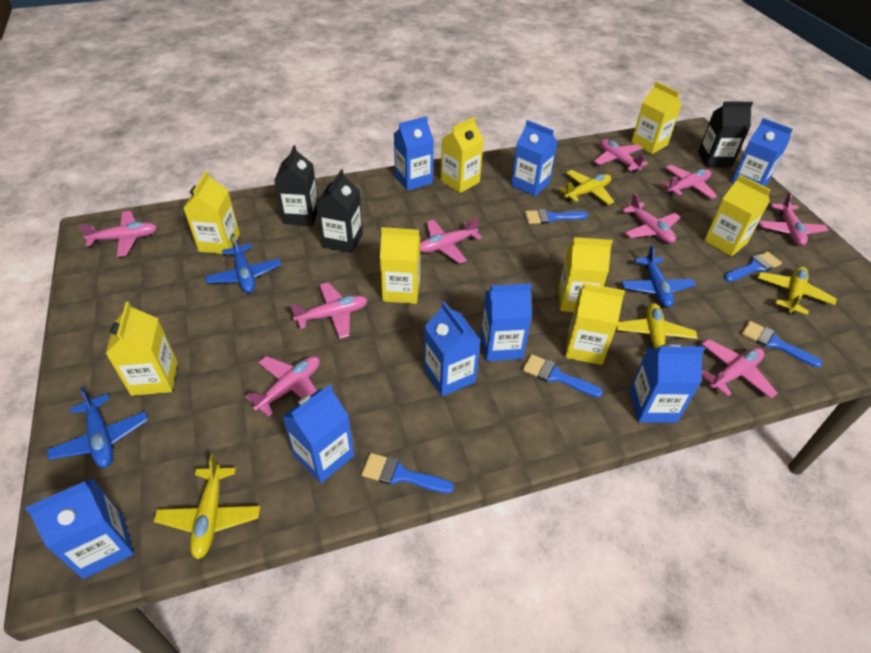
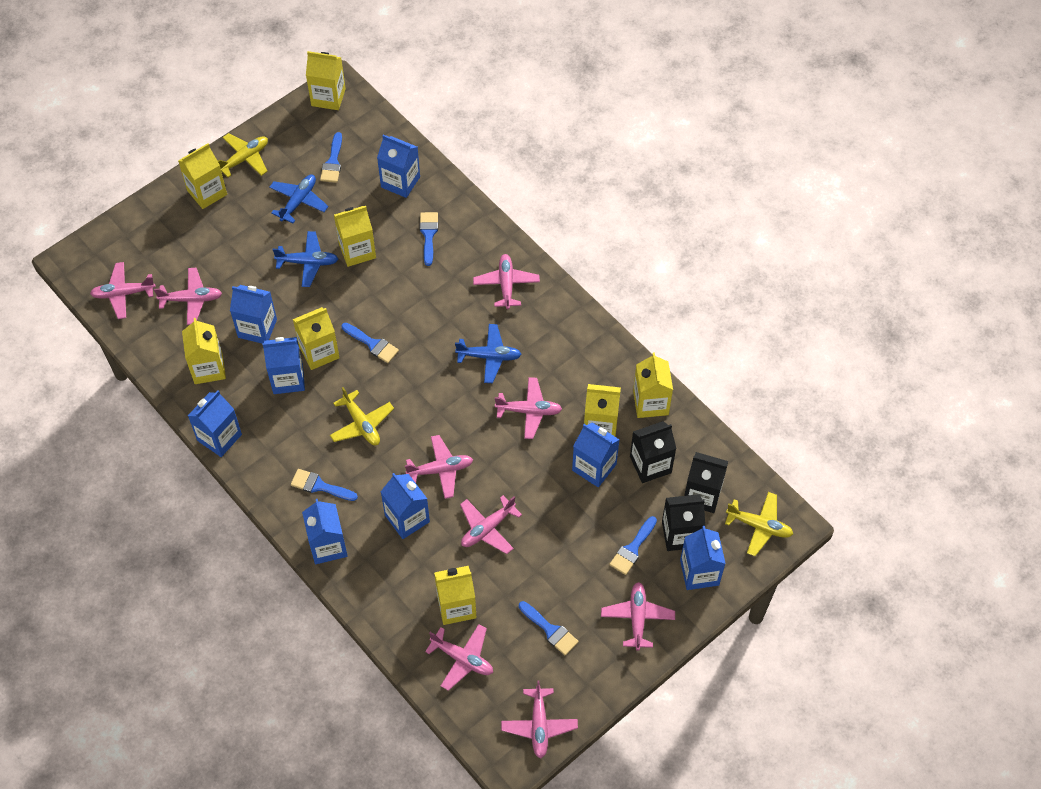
blue brush: [361,453,454,493] [522,354,603,398] [525,209,588,224] [724,252,782,282] [742,321,823,368] = 5 -> [291,469,358,501] [320,132,342,183] [342,323,399,363] [419,212,438,266] [519,601,579,656] [609,516,657,575] = 6
yellow plane: [154,455,260,560] [559,170,614,205] [616,303,698,355] [758,266,837,315] = 4 -> [217,133,268,178] [330,387,394,445] [725,492,793,556] = 3

